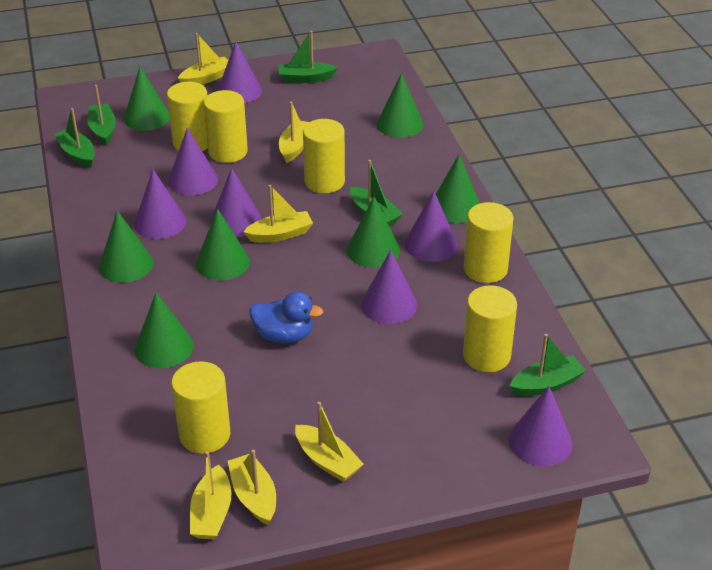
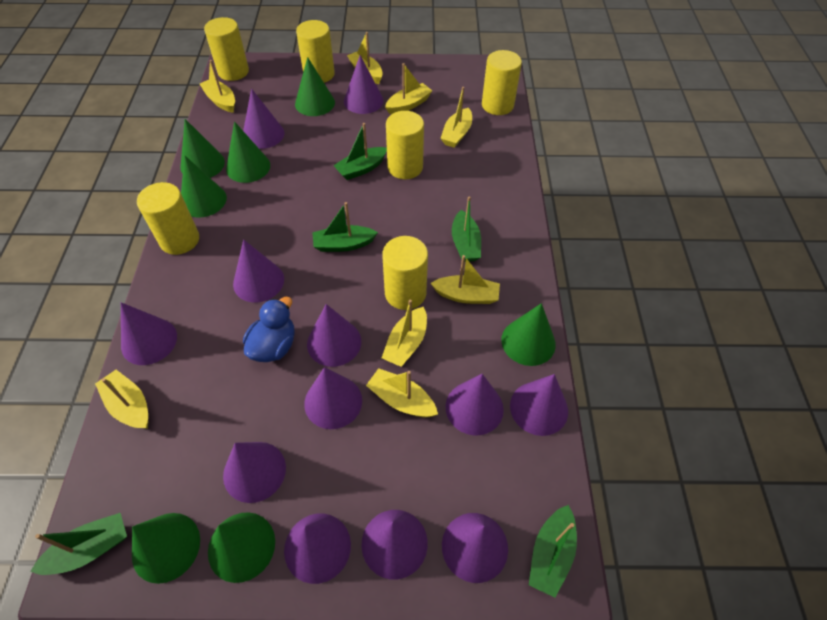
purple cone: [134,170,186,239] [168,128,218,195] [210,168,262,238] [217,41,262,103] [361,250,417,324] [404,191,457,262] [509,386,572,466] = 7 -> [121,302,177,365] [223,442,286,503] [233,240,284,303] [243,88,284,149] [284,513,351,584] [304,367,362,429] [307,304,361,367] [344,55,383,114] [361,510,428,579] [442,513,508,583] [445,374,504,435] [510,374,568,436] = 12
yellow boat: [178,33,228,85] [190,451,231,540] [228,449,276,525] [243,185,313,243] [279,102,309,163] [295,402,364,482] = 6 -> [95,370,148,429] [200,60,235,113] [347,32,383,84] [366,368,438,417] [382,300,427,367] [385,63,432,114] [431,255,500,304] [440,87,472,148] = 8

